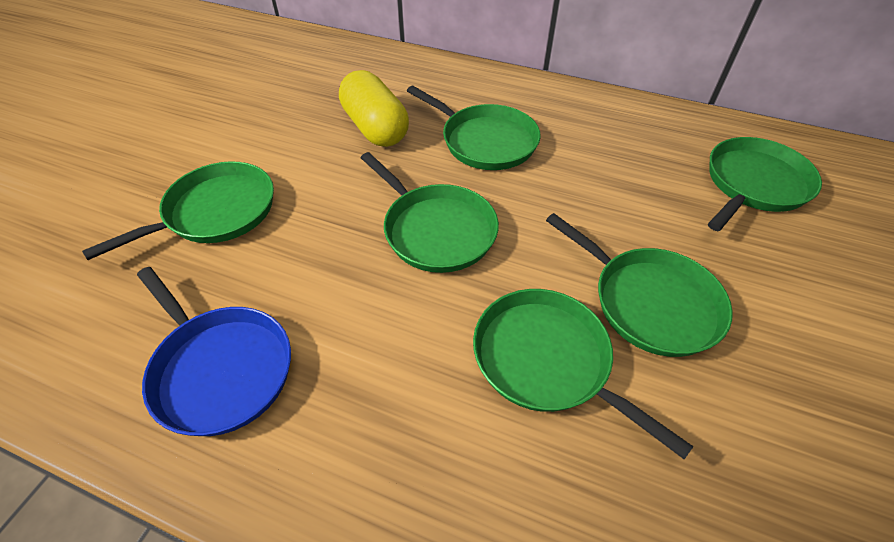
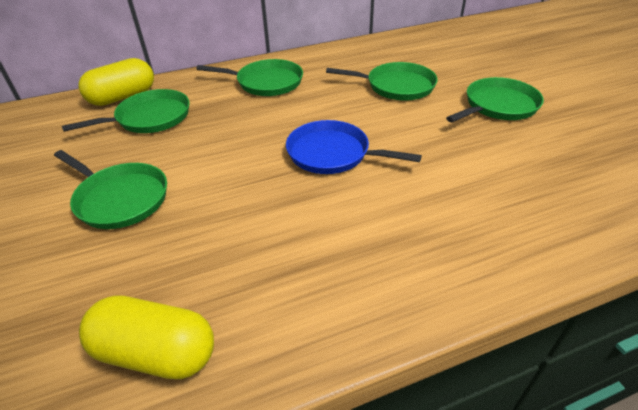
green pan: [82,161,274,260] [361,152,499,273] [407,86,541,170] [473,289,694,459] [546,213,733,357] [708,137,822,231] = 6 -> [54,150,167,229] [62,89,190,133] [197,59,303,96] [326,62,438,100] [446,77,544,122] = 5
yellow capsule: [339,70,409,147] = 1 -> [79,58,154,106] [79,295,214,379] = 2

